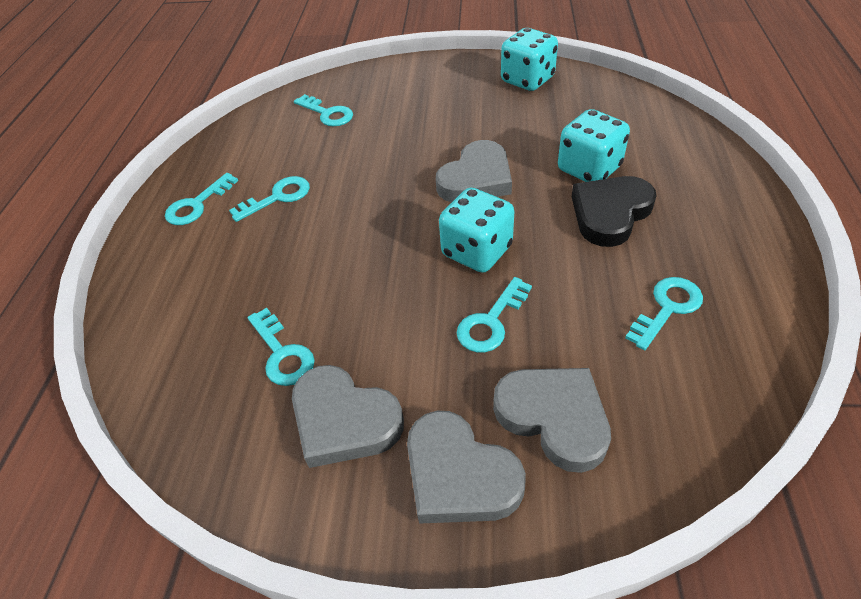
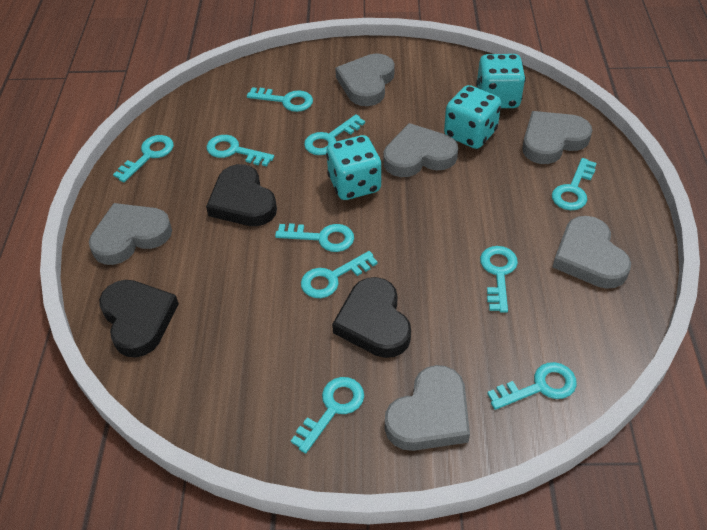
black heart: [572,176,657,247] = 1 -> [99,280,179,358] [206,164,277,226] [332,277,411,358] = 3
grey heart: [292,365,404,468] [407,411,526,524] [436,140,512,202] [493,368,611,473] = 4 -> [89,203,172,265] [335,53,395,106] [383,123,458,177] [385,365,470,451] [522,111,593,164] [553,216,631,289] = 6
turquoise key: [165,173,238,225] [229,176,310,222] [248,308,315,386] [294,94,353,126] [456,277,532,352] [625,277,703,350] = 6 -> [113,135,174,182] [206,135,274,166] [247,87,313,112] [275,223,354,252] [291,377,364,454] [301,251,378,298] [304,114,365,155] [480,246,518,313] [487,362,577,410] [552,158,597,210] = 10

